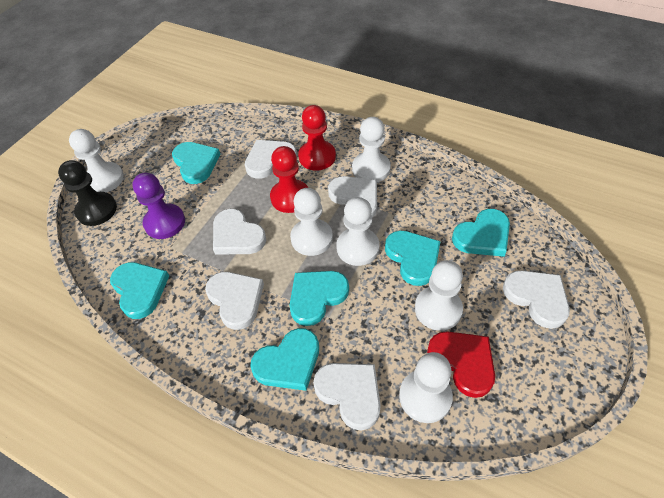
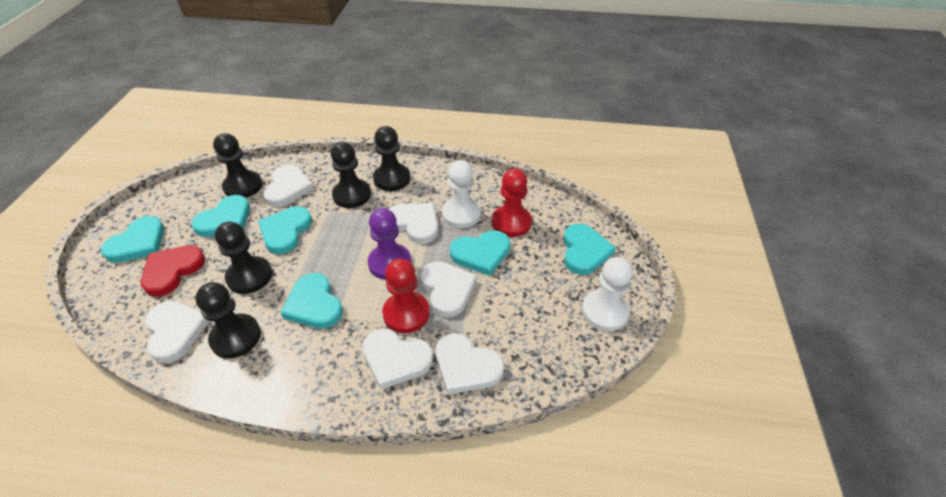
black pawn: [58,160,117,226] = 1 -> [195,282,261,358] [213,133,262,198] [215,222,272,294] [331,142,371,208] [373,126,410,191] = 5
white pawn: [69,129,124,192] [290,188,333,256] [336,197,379,266] [352,117,391,182] [399,352,453,423] [415,260,463,331] = 6 -> [442,160,481,228] [582,257,633,331] = 2

